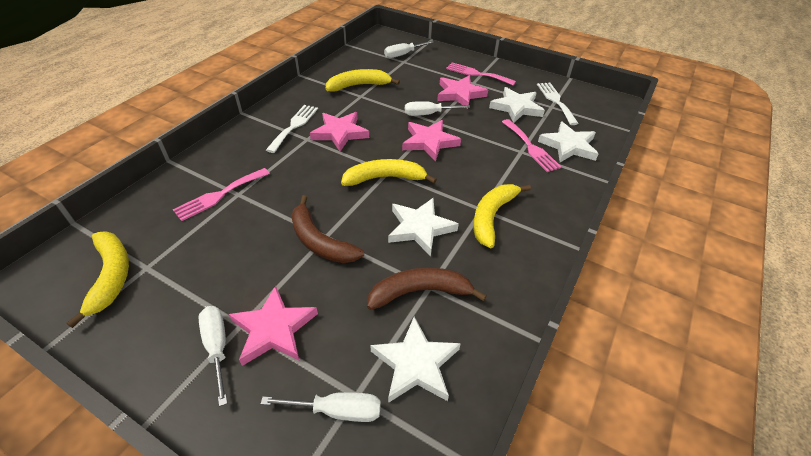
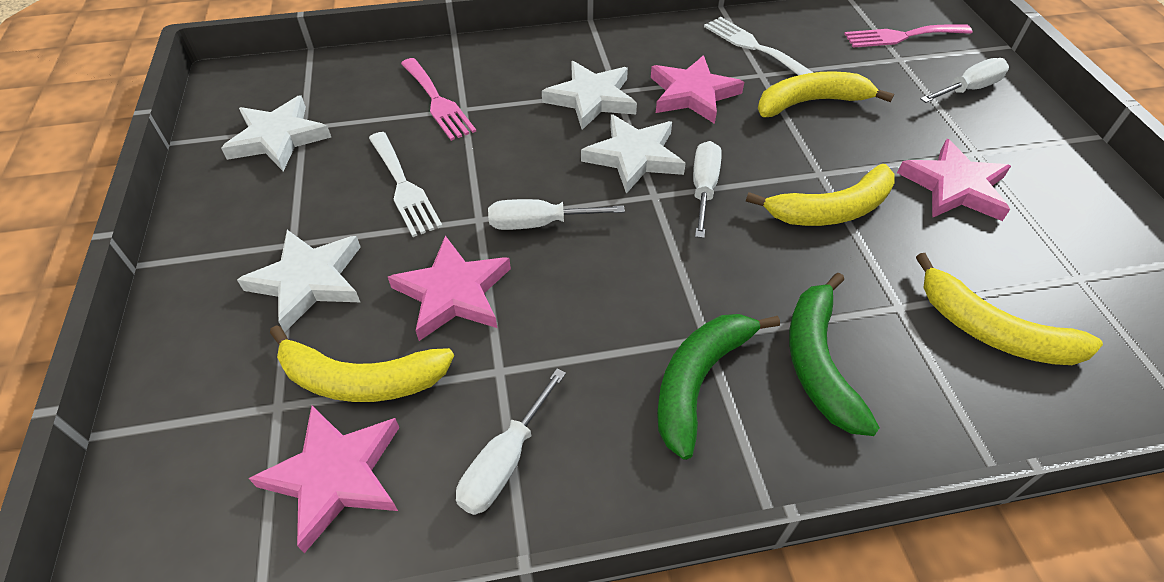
brown banana: [291,195,364,263] [367,267,487,310] = 2 -> none = 0
green banana: none = 0 -> [657,314,780,460] [789,272,880,436] = 2
pink fork: [173,168,270,221] [446,62,516,86] [502,119,561,172] = 3 -> [401,58,476,141] [844,24,973,48] = 2

